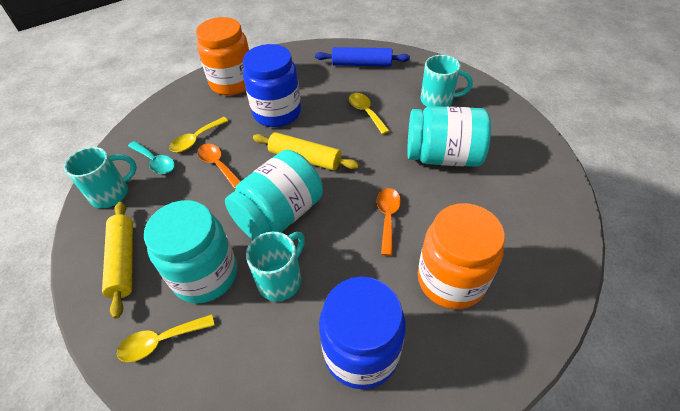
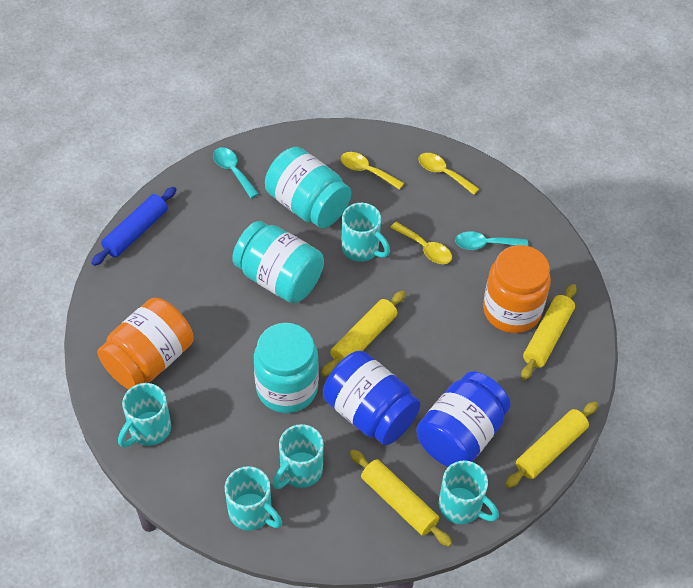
orange spoon: [197,144,241,189] [377,188,401,256] = 2 -> none = 0
turquoise mug: [64,147,137,208] [246,232,305,301] [421,55,473,107] = 3 -> [118,383,171,447] [225,466,282,530] [273,424,324,489] [341,203,390,262] [439,461,499,524] = 5
turquoise spoon: [128,141,175,174] = 1 -> [213,147,259,198] [455,231,528,250] = 2
yellow rolling pin: [102,202,133,319] [253,132,359,171] = 2 -> [321,291,405,376] [350,450,452,547] [505,402,598,488] [521,284,577,380] = 4

